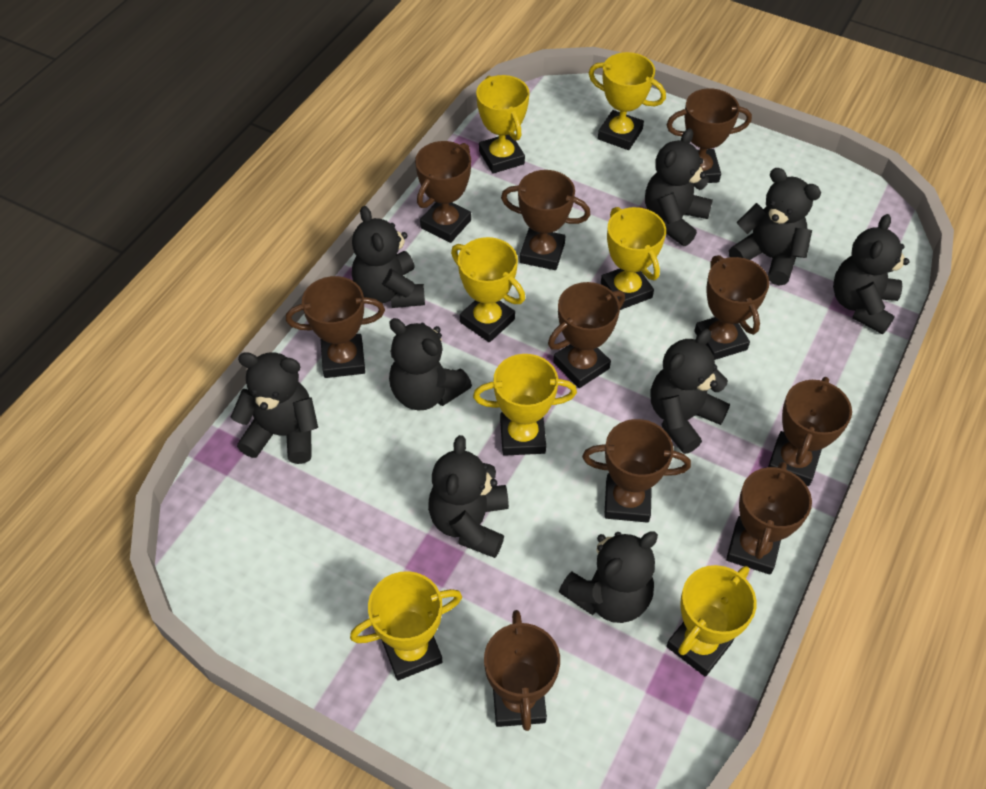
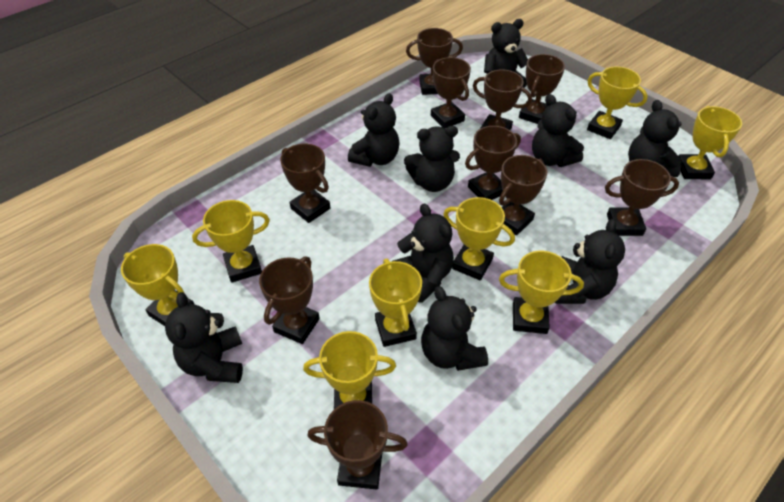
yellow trophy: [350,571,462,681] [451,237,525,342] [473,354,577,456] [476,75,530,174] [589,52,666,150] [601,207,666,310] [666,565,757,677] = 7 -> [121,244,194,326] [192,200,270,283] [303,331,396,409] [369,259,422,347] [443,197,515,280] [499,251,584,334] [587,66,648,139] [679,106,742,179] = 8

